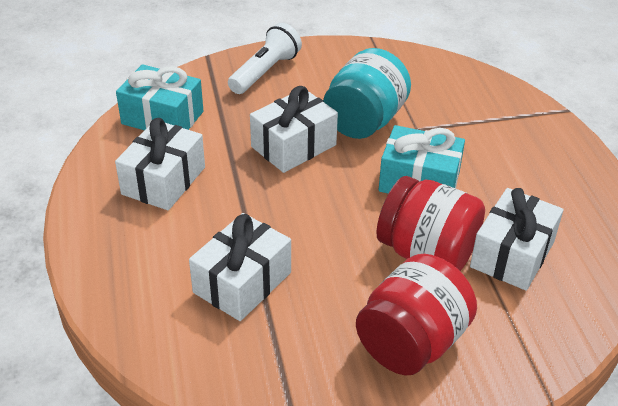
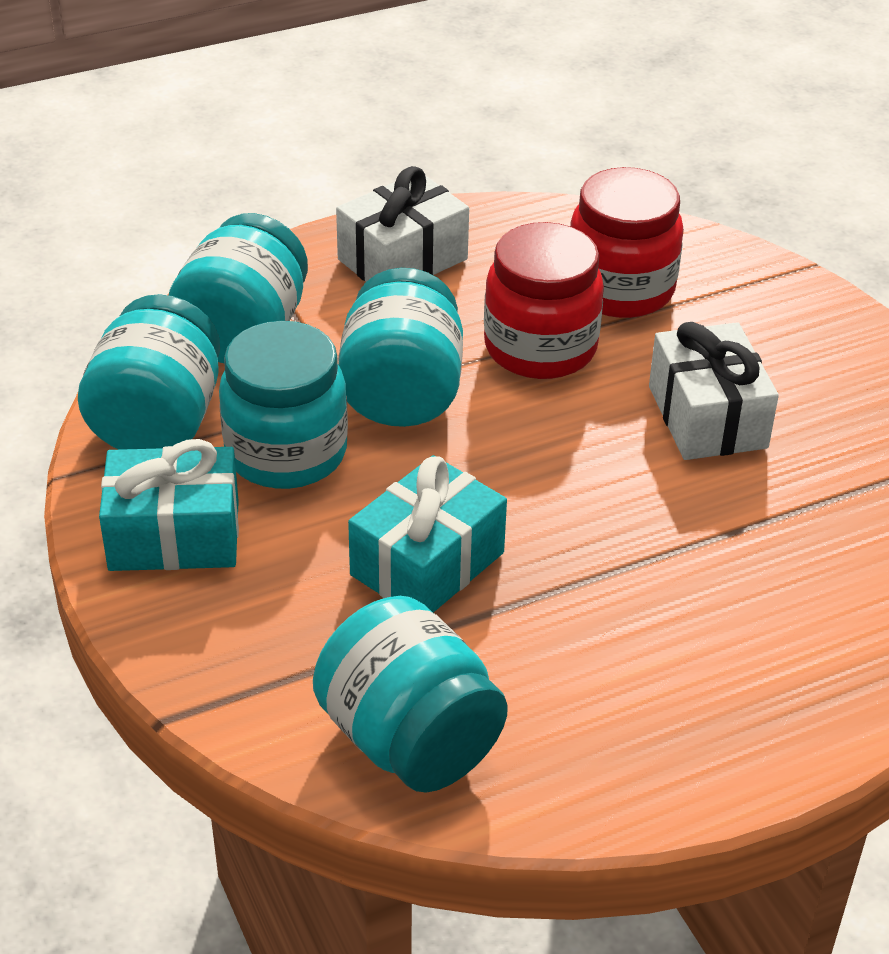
turquoise jar: [323,48,411,139] = 1 -> [78,294,220,450] [169,213,308,363] [219,321,348,489] [313,596,508,793] [338,268,463,427] = 5
white flashlight: [228,23,302,94] = 1 -> none = 0
white gift: [115,118,205,210] [189,213,291,321] [250,86,338,173] [470,188,564,291] = 4 -> [336,166,469,282] [649,322,779,460] = 2

